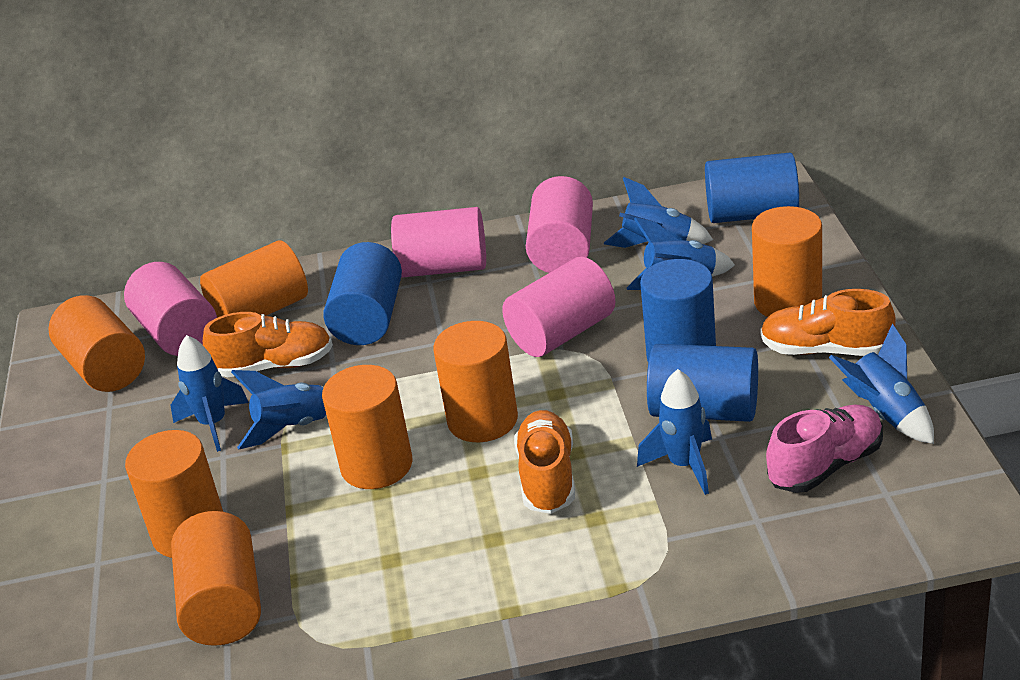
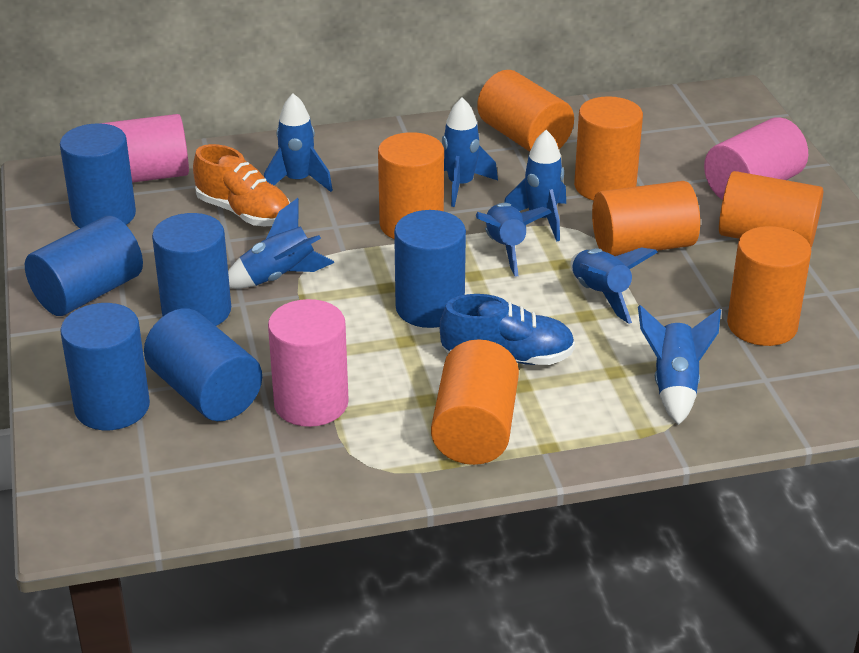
blue cylinder: [323,242,402,345] [640,259,716,362] [647,344,758,422] [705,153,799,223] = 4 -> [25,216,143,316] [60,123,136,228] [60,303,150,430] [144,308,262,421] [152,213,231,326] [394,210,466,328] = 6
blue rocket: [171,335,249,452] [231,370,327,449] [604,177,713,248] [626,217,735,290] [637,369,712,495] [829,323,934,444] = 6 -> [228,198,335,289] [264,93,333,192] [442,98,498,207] [476,203,552,277] [504,130,566,241] [571,247,658,324] [638,305,721,425] = 7
blue shoe: none = 0 -> [439,294,575,365] = 1
orange shoe: [203,312,333,377] [514,410,575,514] [760,289,896,356] = 3 -> [193,144,290,226] = 1
pink cylinder: [124,262,217,356] [391,207,486,278] [502,257,615,357] [526,176,593,273] = 4 -> [100,114,189,183] [268,299,349,427] [704,117,808,200] = 3
pink shoe: [766,405,883,493] = 1 -> none = 0

